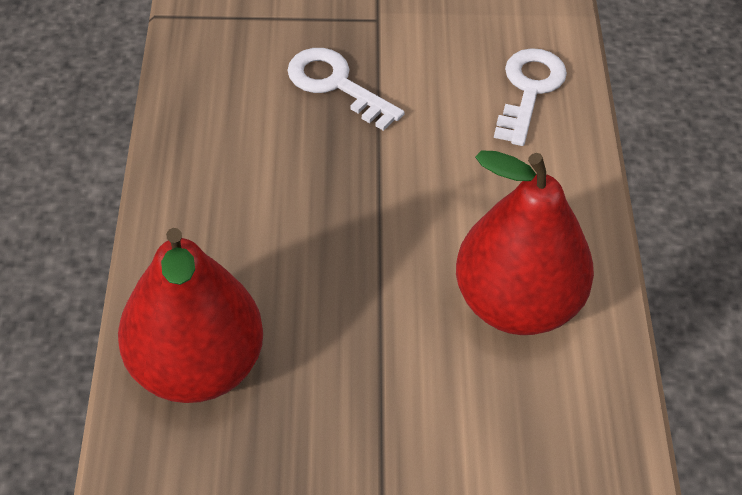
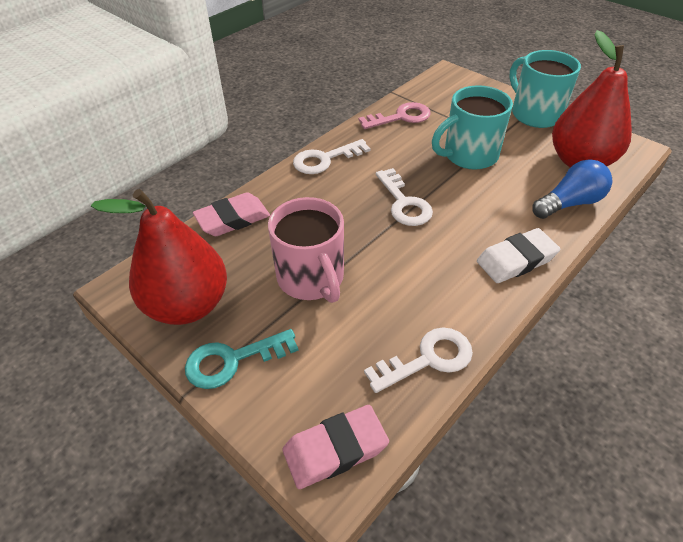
blue light bulb: none = 0 -> [532,159,612,219] = 1
pink eraser: none = 0 -> [193,192,270,236] [283,405,389,489] = 2
pink key: none = 0 -> [358,102,431,129] = 1
pink mug: none = 0 -> [268,197,344,303] = 1
turquoise key: none = 0 -> [185,329,298,389] = 1
turquoise mug: none = 0 -> [432,85,513,170] [509,50,581,128] = 2
white eraser: none = 0 -> [477,228,560,283] = 1
white key: [287,48,405,131] [494,48,567,146] = 2 -> [293,139,370,174] [364,328,473,393] [376,168,433,226] = 3

